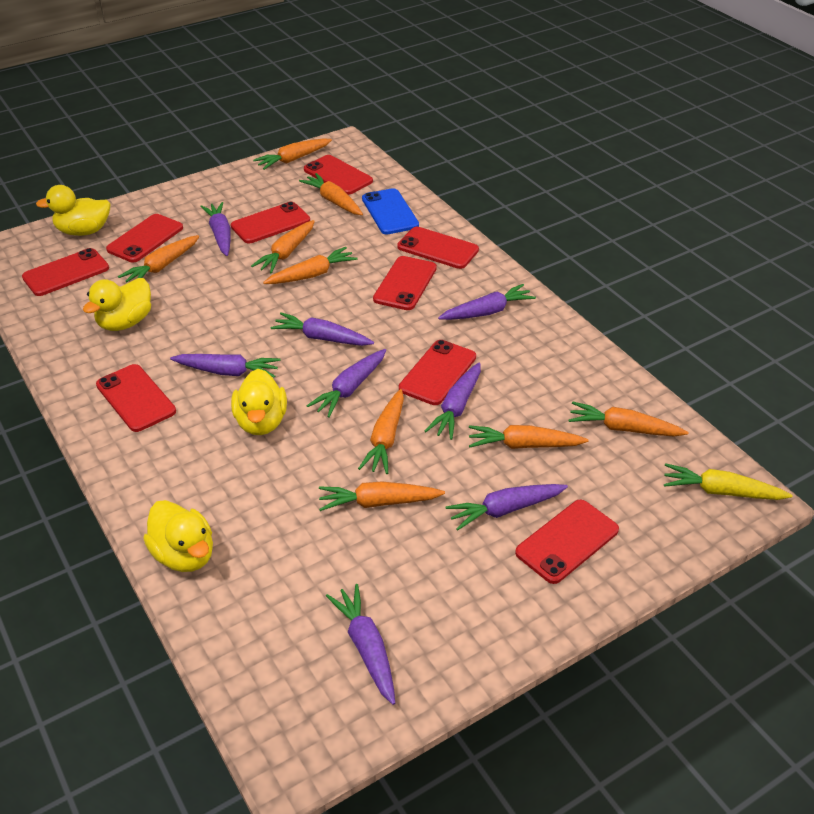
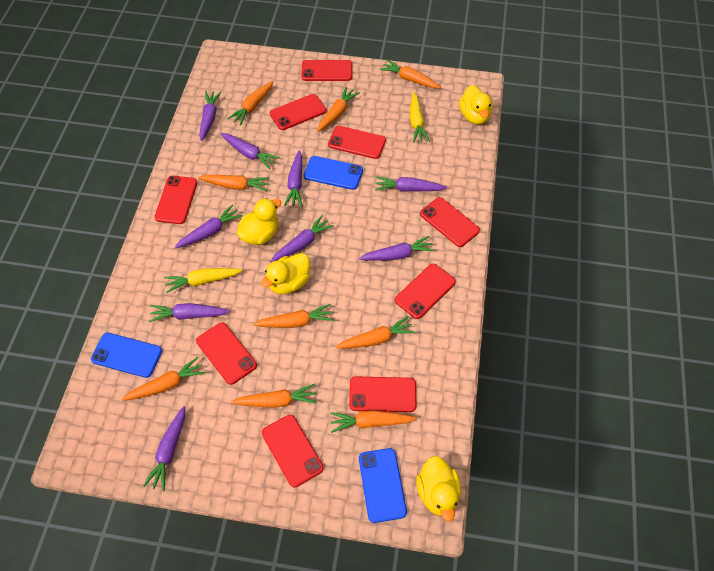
blue phone: [362,188,419,235] = 1 -> [91,333,162,378] [304,156,363,190] [359,448,407,523] = 3
purple carrot: [170,354,280,378] [200,202,231,256] [270,313,374,346] [307,349,386,418] [326,584,395,705] [425,362,481,440] [438,284,536,320] [445,484,568,531] = 8 -> [143,406,185,491] [149,303,230,322] [175,204,243,249] [199,91,221,141] [221,133,280,169] [270,215,334,263] [284,150,302,207] [359,236,434,261] [375,176,447,192] = 9
yellow carrot: [664,463,793,500] = 1 -> [164,268,242,293] [410,92,430,143] = 2

